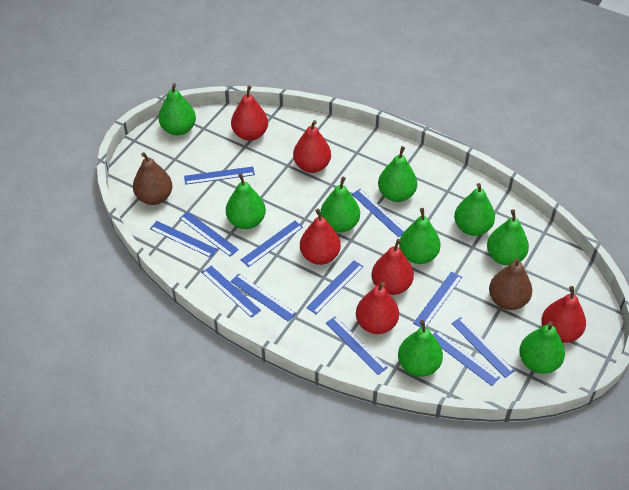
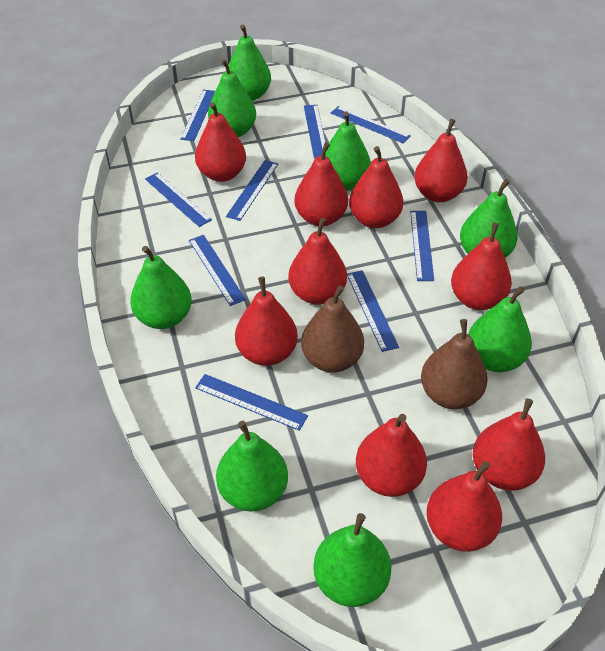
blue ruler: [150,221,217,258] [179,212,239,257] [184,167,255,185] [202,266,261,318] [230,274,296,321] [241,221,303,267] [306,260,363,314] [326,316,388,375] [352,189,406,237] [413,271,462,328] [433,331,500,386] [451,317,515,378] = 12 -> [145,172,212,227] [180,90,215,141] [189,235,246,306] [195,374,308,431] [226,160,278,221] [304,105,325,159] [331,106,411,143] [347,270,399,352] [410,211,434,281] = 9
green pear: [159,83,196,136] [226,173,266,229] [320,176,360,233] [378,146,417,202] [398,320,443,377] [399,208,440,264] [454,183,495,236] [487,209,529,266] [519,321,565,374] = 9 -> [130,246,192,329] [208,59,256,137] [216,421,288,512] [228,24,271,101] [313,513,391,607] [325,111,371,191] [460,179,518,258] [468,286,532,372] = 8
red pear: [231,85,268,141] [293,120,331,173] [300,209,341,265] [356,282,399,334] [371,239,414,295] [541,286,586,343] = 6 -> [195,102,246,182] [235,276,298,366] [288,218,347,305] [294,142,348,226] [349,146,403,228] [356,414,427,497] [414,119,468,202] [426,461,502,552] [451,223,512,310] [473,398,545,491] = 10

